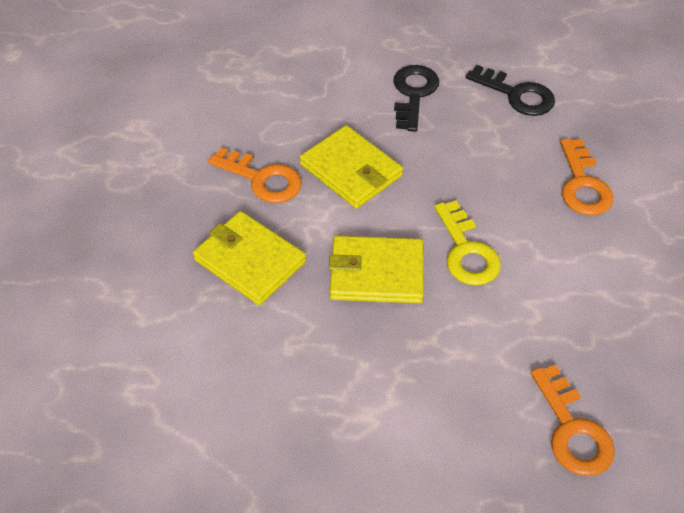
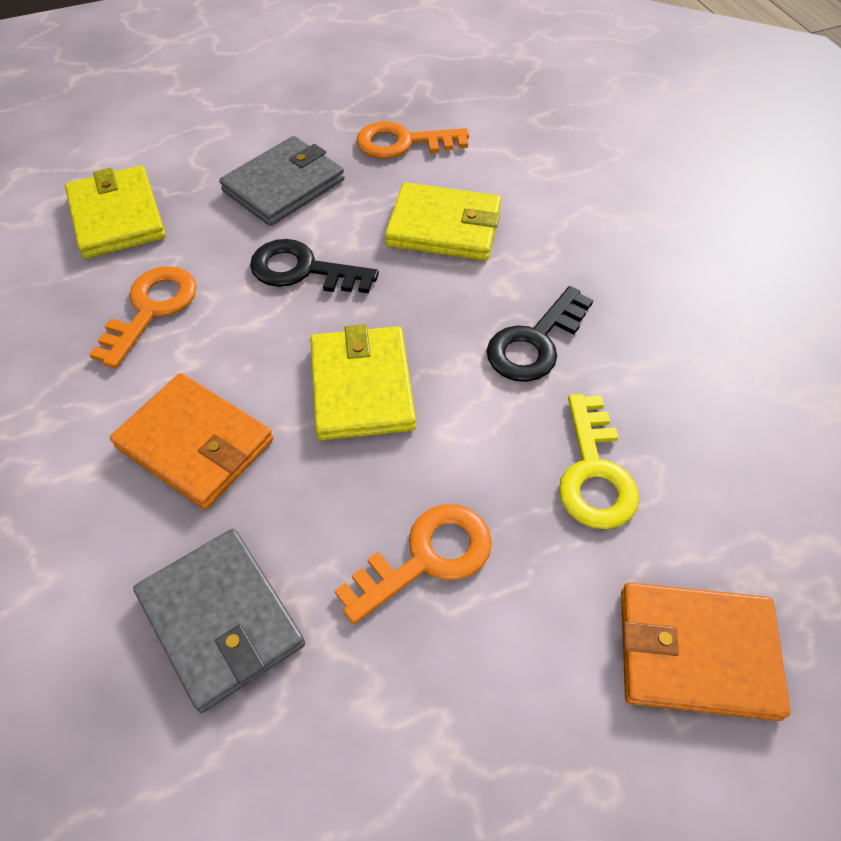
grey wallet: none = 0 -> [133,529,305,713] [219,136,344,226] = 2
orange wallet: none = 0 -> [110,373,273,509] [621,582,791,721] = 2

